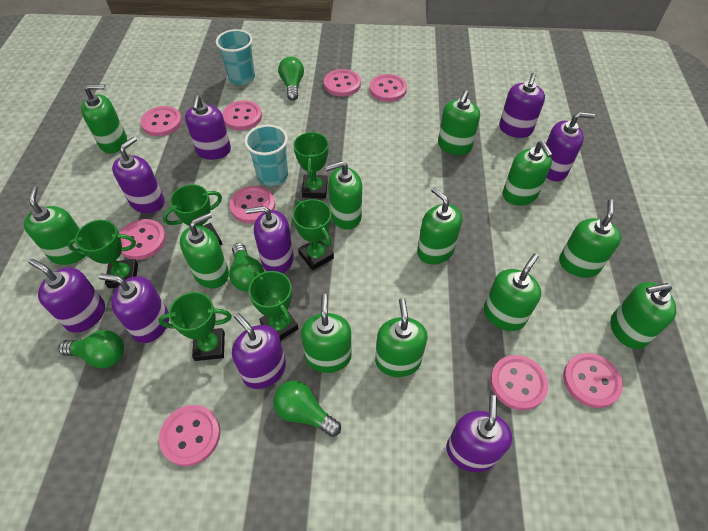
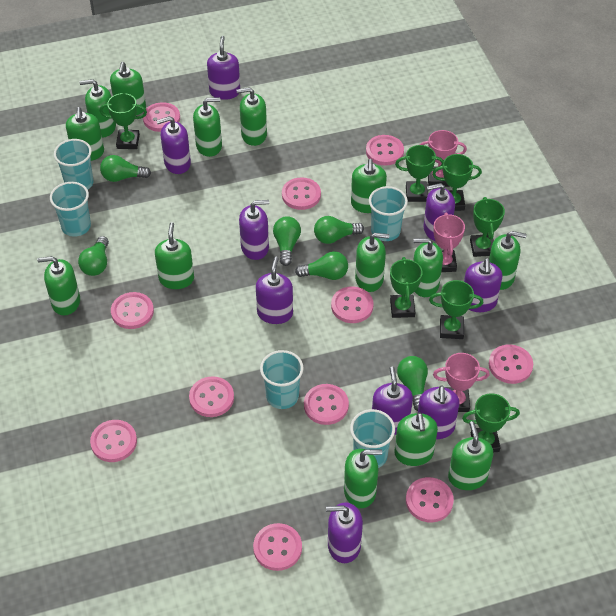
green light bulb: [59,330,124,368] [229,243,264,292] [273,381,341,437] [278,57,304,101] = 4 -> [78,236,109,276] [100,155,151,182] [273,216,301,266] [295,251,348,280] [314,216,364,244] [397,356,428,411] = 6
green soap dispenser: [24,186,86,265] [81,84,127,154] [180,213,229,288] [301,294,351,373] [325,161,362,230] [375,298,427,377] [417,187,462,264] [438,90,480,155] [484,254,541,331] [503,141,553,206] [559,199,622,278] [611,282,676,349] = 12 -> [37,256,80,315] [66,107,104,161] [79,79,116,138] [110,62,146,115] [155,222,194,289] [193,97,222,157] [237,87,267,146] [344,449,382,508] [351,159,387,213] [355,233,389,292] [395,413,438,466] [413,238,443,297] [448,421,494,490] [489,231,527,290] = 14
green trophy: [68,220,138,288] [159,292,232,361] [163,184,222,245] [248,271,299,340] [293,131,329,198] [293,199,334,270] = 6 -> [100,93,147,149] [390,257,422,318] [395,145,444,202] [429,280,483,339] [432,154,482,211] [462,393,520,452] [470,197,505,257] = 7
pink button: [119,219,166,260] [141,106,182,136] [159,405,221,466] [222,100,262,130] [230,186,275,224] [324,69,361,97] [369,74,407,102] [490,355,548,411] [563,353,623,408] = 9 -> [90,420,137,462] [111,292,154,329] [143,102,180,132] [189,377,234,417] [253,523,302,571] [282,177,321,210] [304,384,349,425] [331,286,374,323] [366,135,404,166] [406,477,454,522] [489,344,533,384] = 11
pink trophy: none = 0 -> [419,130,467,187] [433,212,465,272] [433,353,490,412] = 3
turquoise cup: [216,29,255,85] [244,124,288,186] = 2 -> [50,182,91,237] [54,139,94,190] [260,350,303,409] [350,409,395,468] [369,186,408,241] = 5

